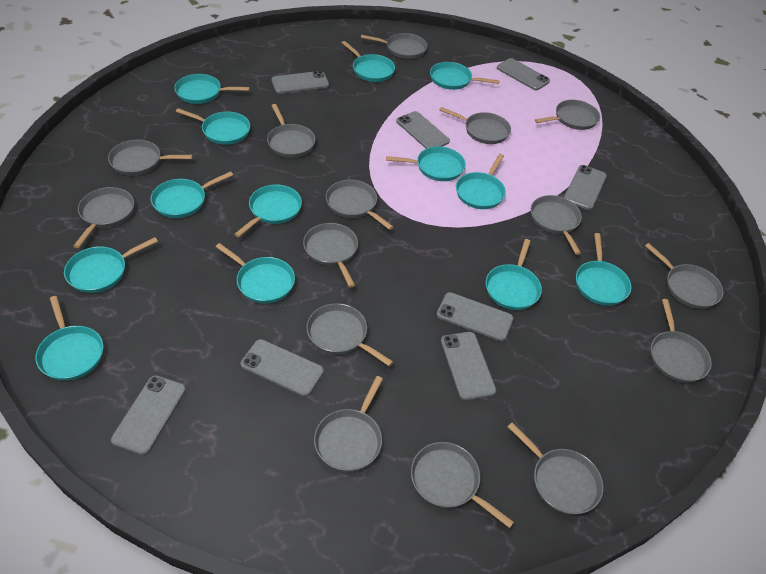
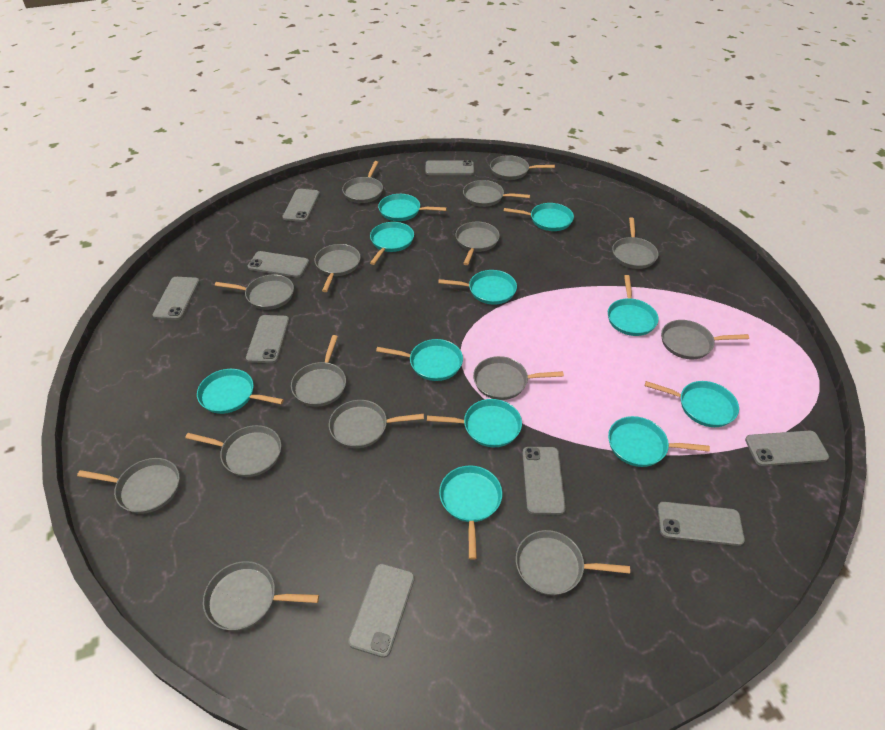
grey phone: [111,375,186,455] [241,339,324,397] [271,71,329,94] [396,111,450,149] [437,292,513,341] [441,332,496,401] [497,58,550,90] [564,165,607,210] = 8 -> [153,277,200,320] [246,315,289,363] [248,251,309,277] [283,189,320,222] [348,564,415,658] [425,160,474,175] [522,447,566,515] [658,502,745,546] [745,431,829,466] = 9
turquoise pan: [35,296,103,381] [64,237,158,293] [151,171,233,218] [174,74,250,104] [176,108,250,145] [216,243,295,303] [234,184,302,237] [342,41,395,82] [386,146,466,181] [430,62,500,90] [456,154,506,209] [486,239,542,310] [576,233,631,306] = 13 -> [197,369,284,414] [370,222,414,265] [376,339,463,381] [378,194,447,221] [427,399,522,447] [438,270,517,305] [439,465,502,560] [504,203,574,231] [608,275,659,336] [608,416,710,467] [645,381,739,427] = 11

